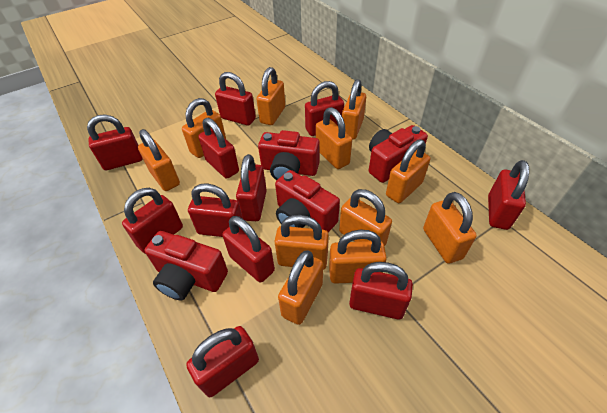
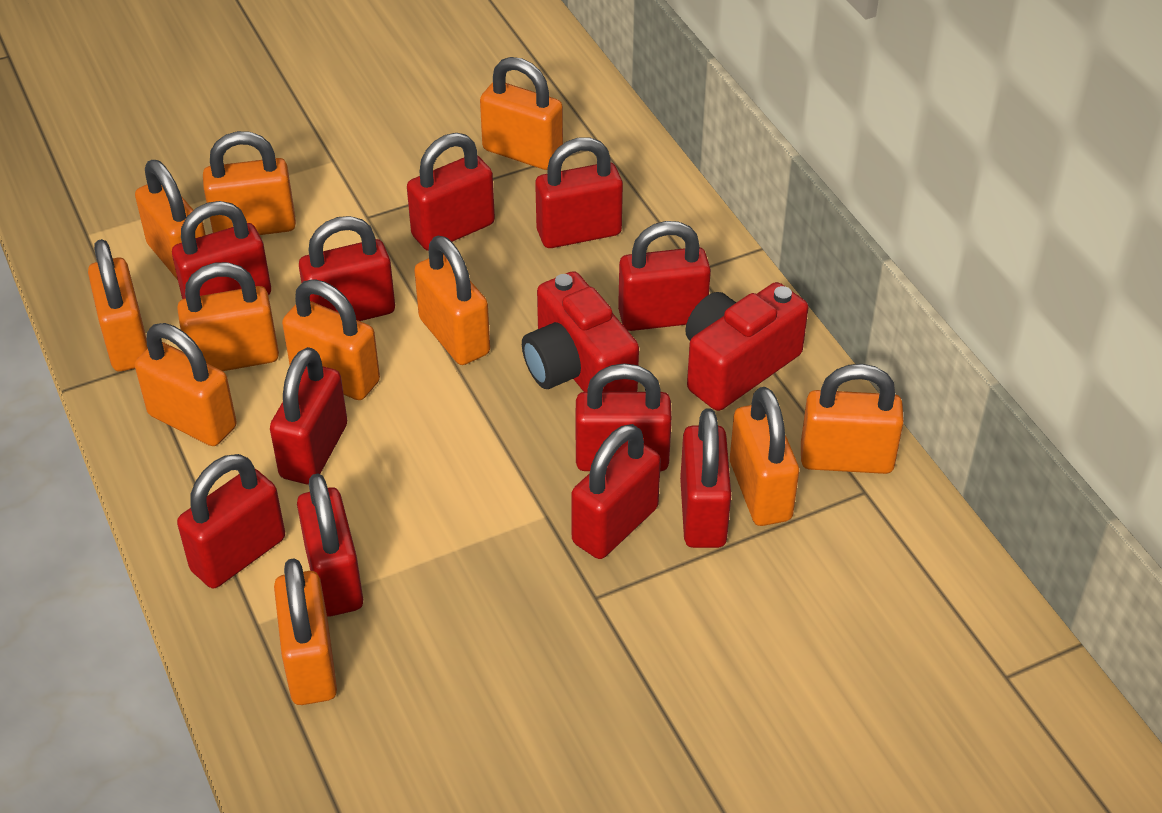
red camera: [145,231,228,300] [258,130,320,180] [275,170,340,232] [369,125,428,183] = 4 -> [522,271,639,392] [685,282,808,411] = 2

